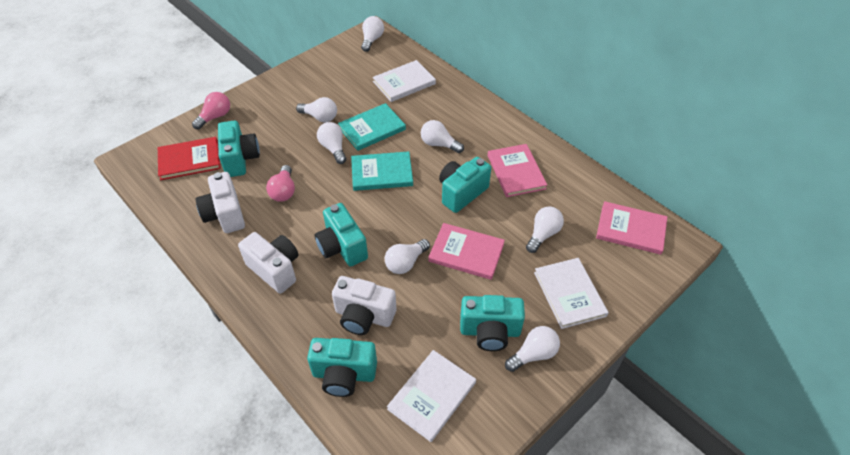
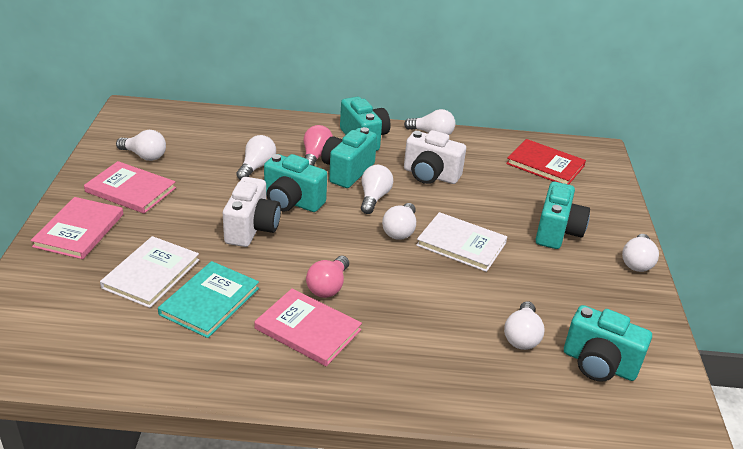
turquoise book: [338,103,406,151] [351,151,413,191] = 2 -> [158,261,259,338] = 1
white book: [372,60,436,102] [387,350,476,442] [534,258,609,329] = 3 -> [100,236,199,308] [416,212,507,272] = 2
white camera: [196,172,245,233] [238,232,298,293] [332,276,397,335] = 3 -> [223,177,281,247] [404,130,466,184] = 2

